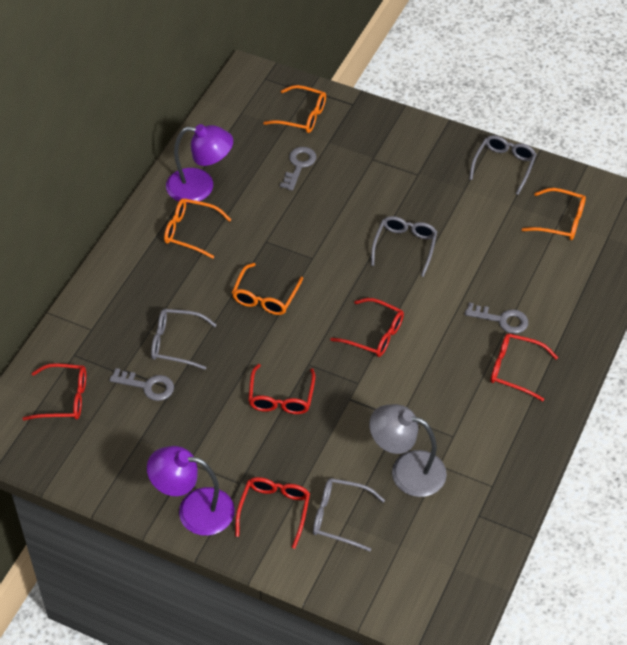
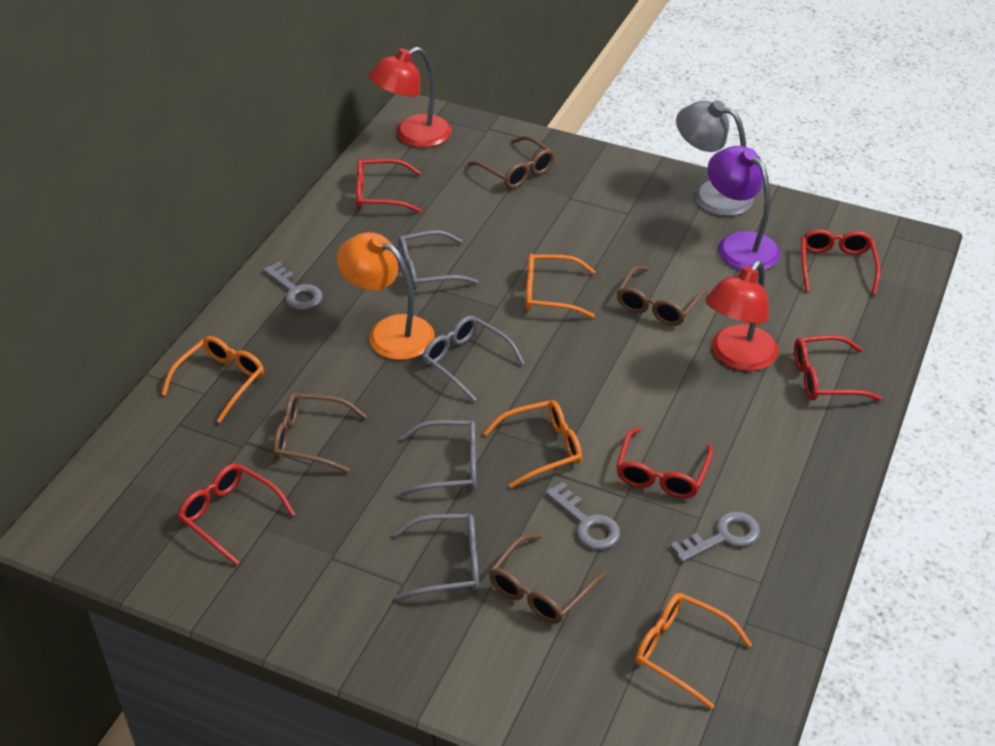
brown glasses: none = 0 -> [273,393,367,473] [467,136,554,189] [489,534,606,623] [617,266,708,326] = 4
orange lamp: none = 0 -> [337,232,435,360] = 1
purple lamp: [147,446,235,536] [166,124,233,203] = 2 -> [707,146,780,271] = 1
red lamp: none = 0 -> [369,47,452,148] [705,261,778,371] = 2

